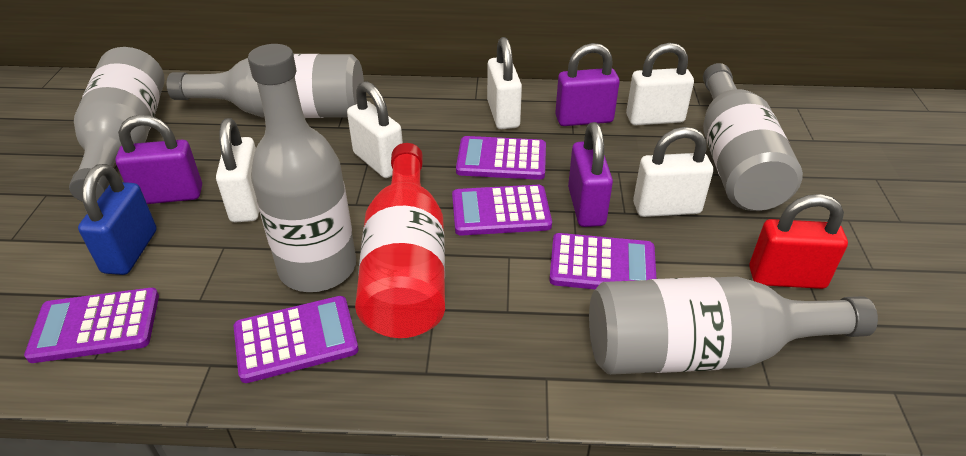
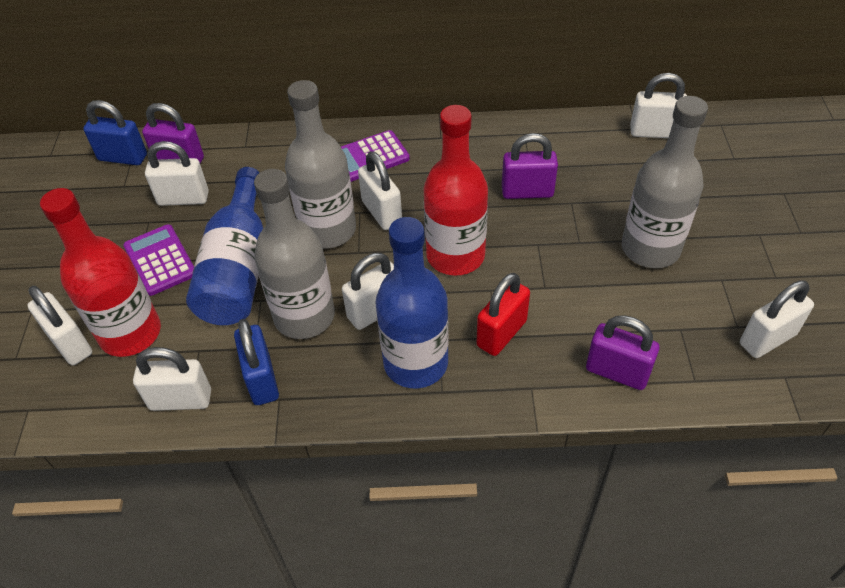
blue bottle: none = 0 -> [186,167,263,325] [375,217,449,388] = 2
blue padlock: [78,164,157,275] = 1 -> [83,100,147,165] [234,319,279,405] = 2
grey bottle: [69,47,165,202] [166,54,364,118] [248,44,356,292] [589,276,878,375] [703,63,803,211] = 5 -> [254,169,335,339] [285,80,356,249] [622,96,708,268] = 3
purple calculator: [24,288,159,363] [234,296,358,383] [452,185,552,236] [456,136,546,180] [549,233,657,289] = 5 -> [124,224,194,296] [341,130,410,182] = 2
red bottle: [355,143,445,338] = 1 -> [40,188,161,357] [424,105,488,276] = 2
white padlock: [216,118,259,223] [347,81,403,178] [487,37,522,129] [626,43,694,126] [633,127,713,217] = 5 -> [28,286,92,365] [133,347,211,411] [145,141,209,206] [342,253,394,330] [358,151,402,230] [630,73,687,138] [740,281,814,358] = 7

